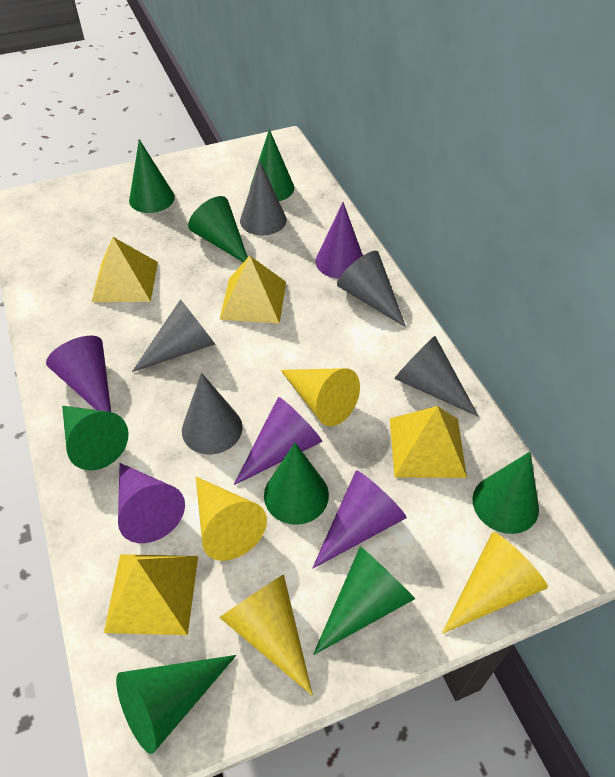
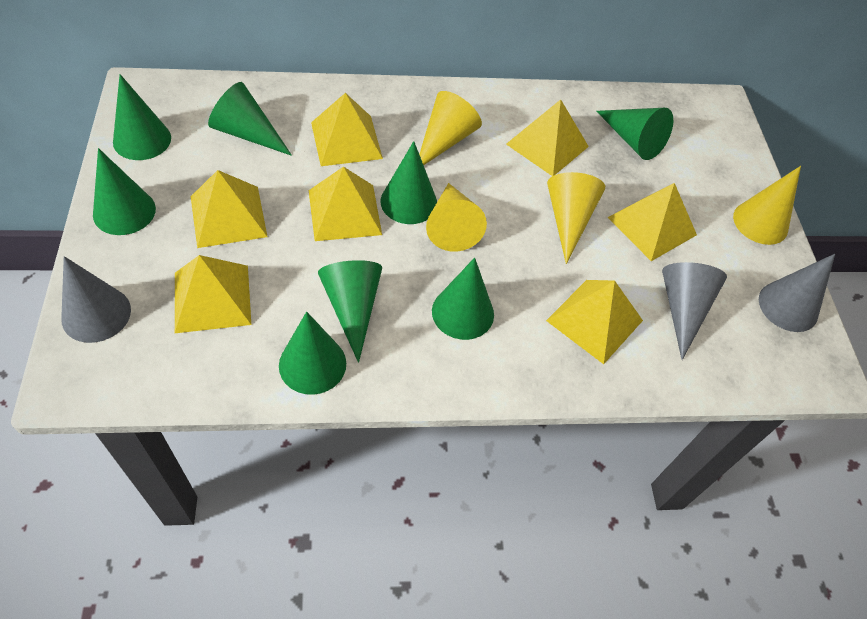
grey cone: [132,299,215,372] [182,373,243,455] [240,160,287,235] [337,251,406,327] [394,336,479,417] = 5 -> [61,256,131,343] [662,262,727,360] [759,254,835,332] = 3
purple cone: [46,336,111,412] [118,463,185,543] [234,397,322,485] [312,470,407,569] [316,202,363,279] = 5 -> none = 0
yellow pyramid: [92,237,158,302] [104,554,198,635] [219,256,286,324] [390,406,467,478] = 4 -> [175,255,251,333] [191,170,267,248] [309,167,382,241] [311,93,383,166] [506,99,589,176] [546,280,643,364] [608,183,697,261] = 7

